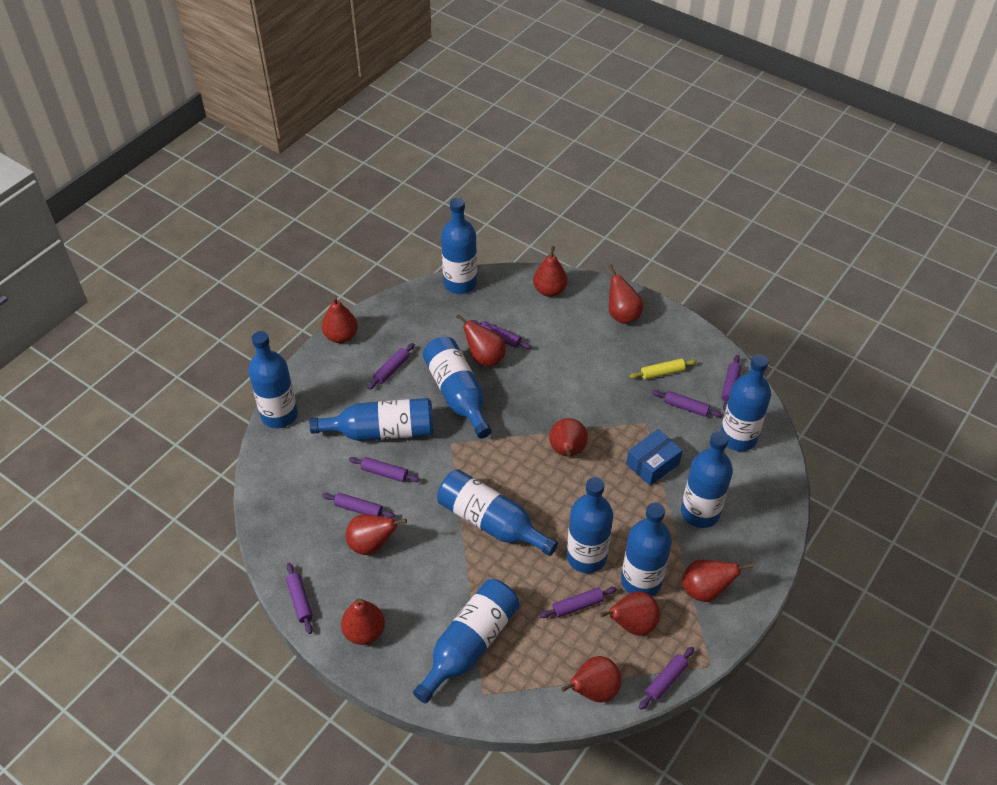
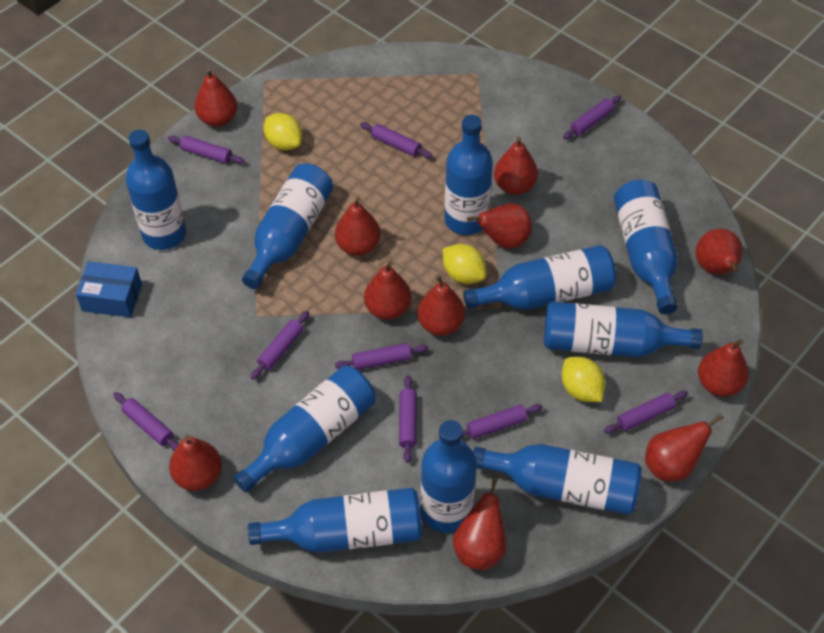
red pear: [322,296,358,343] [341,598,385,645] [346,514,407,555] [456,314,506,366] [533,246,568,297] [549,418,588,456] [561,656,622,703] [600,591,660,636] [608,264,643,324] [682,560,753,602] = 10 -> [169,435,222,491] [195,68,237,127] [335,197,381,256] [364,261,411,320] [417,274,465,336] [453,476,506,570] [467,203,532,249] [494,136,538,195] [645,413,724,481] [696,229,743,275] [698,339,749,397] = 11
yellow lemon: none = 0 -> [264,113,302,151] [443,244,486,284] [561,357,605,402] = 3
yellow rolling pin: [629,358,697,380] = 1 -> none = 0

